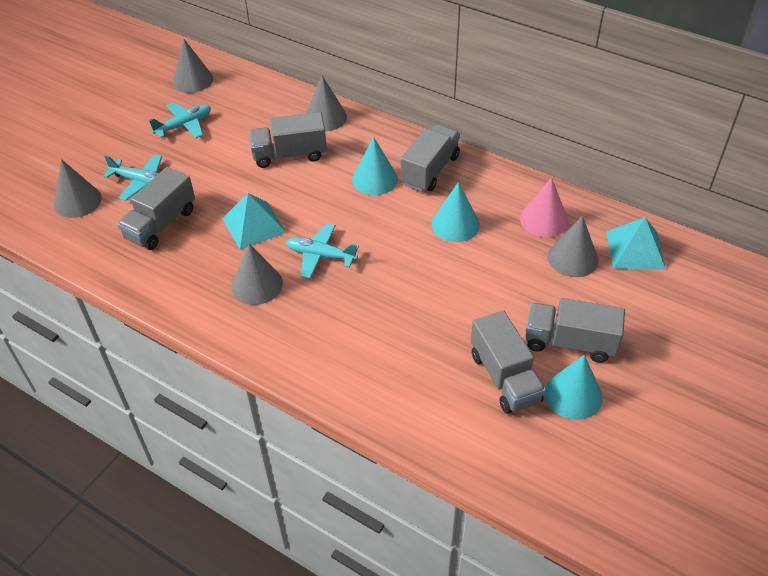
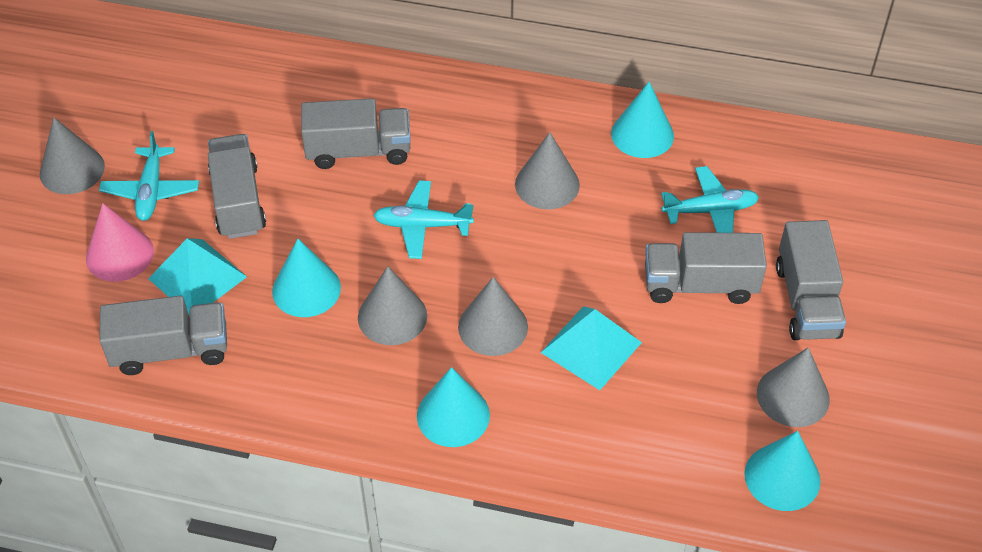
turquoise cone: [352,137,398,195] [431,182,480,242] [545,355,603,420] = 3 -> [272,239,341,317] [417,367,490,447] [611,82,674,158] [744,431,821,511] = 4

